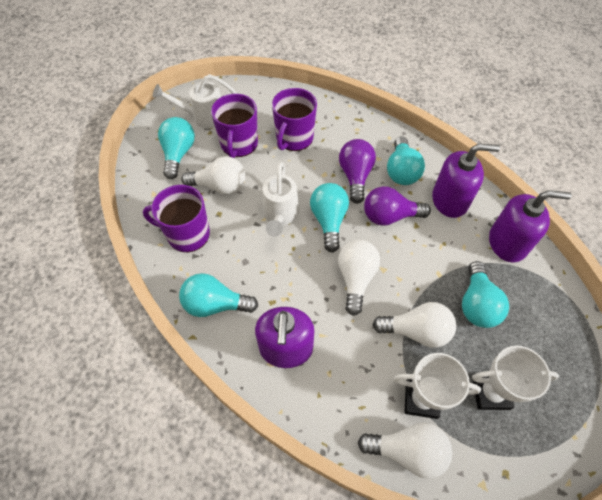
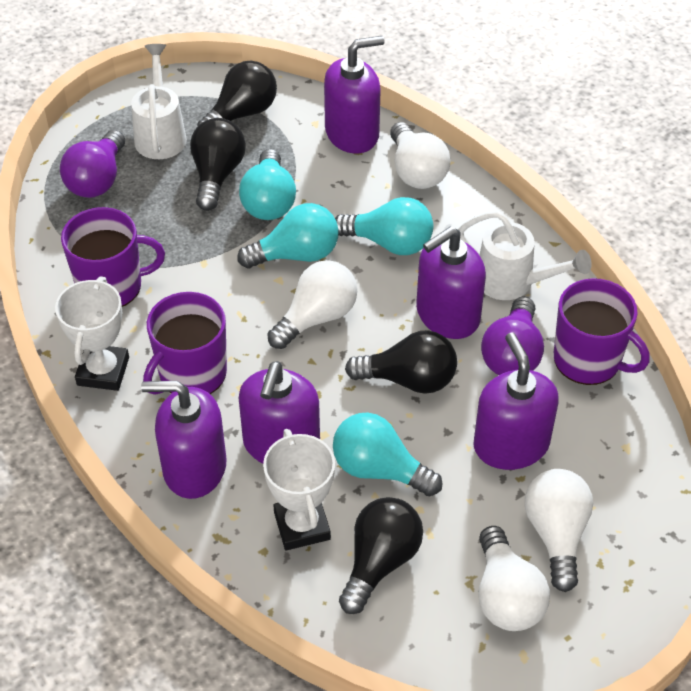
black light bulb: none = 0 -> [190,118,246,211] [197,61,277,127] [339,497,423,614] [345,330,457,394] = 4
purple soap dispenser: [255,307,314,368] [432,143,500,218] [489,190,572,262] = 3 -> [141,381,227,499] [239,361,320,463] [324,36,385,153] [416,227,486,339] [473,333,559,470] = 5
turquoise light bulb: [158,117,195,179] [179,273,258,317] [310,183,349,253] [387,136,425,185] [462,261,509,328] = 5 -> [237,203,339,268] [239,149,296,220] [333,413,443,496] [335,197,433,255] = 4

